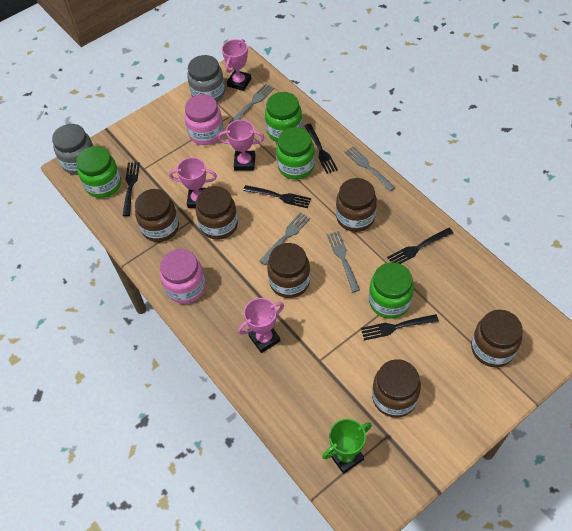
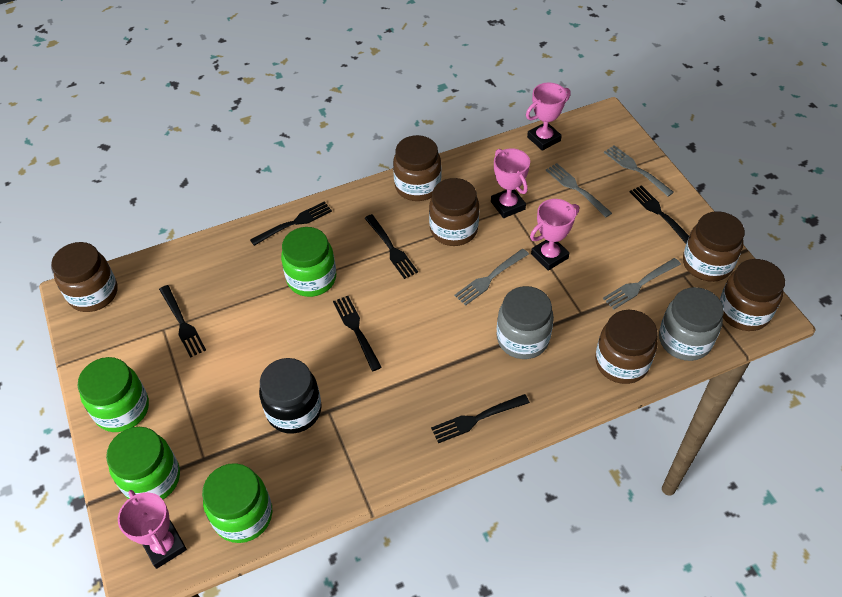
black fork: [123,162,140,216] [243,185,311,208] [305,124,338,174] [361,314,439,340] [387,228,453,264] = 5 -> [159,285,206,358] [250,201,332,246] [333,296,382,371] [365,214,418,279] [431,394,530,443] [629,185,689,244] = 6
black jar: none = 0 -> [259,358,322,434] = 1
green trophy: [322,419,372,474] = 1 -> none = 0
pink jar: [160,249,206,304] [184,94,224,145] = 2 -> none = 0

